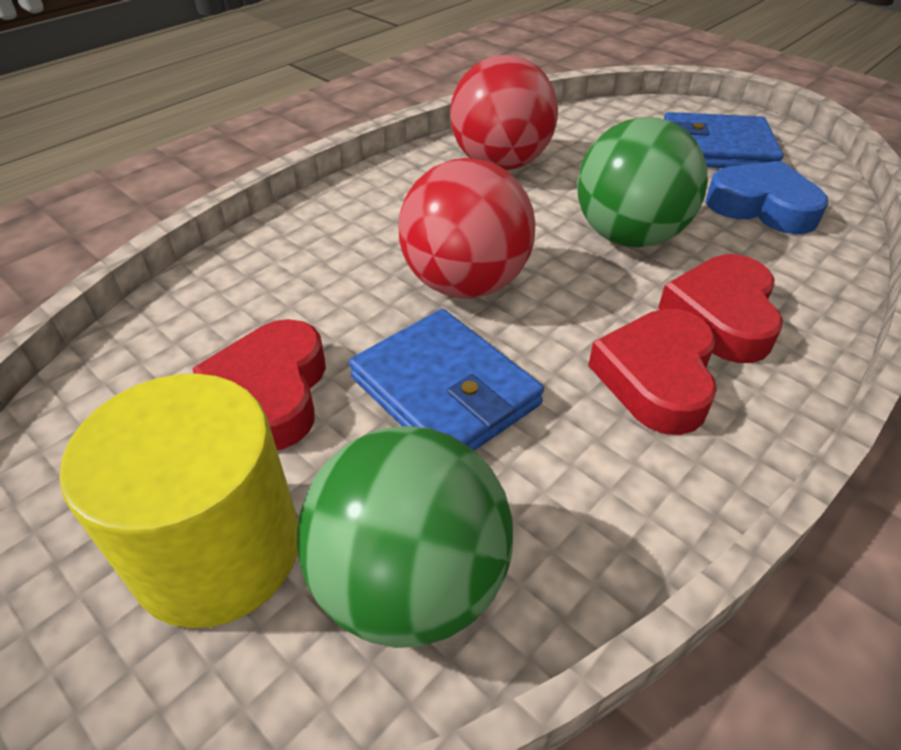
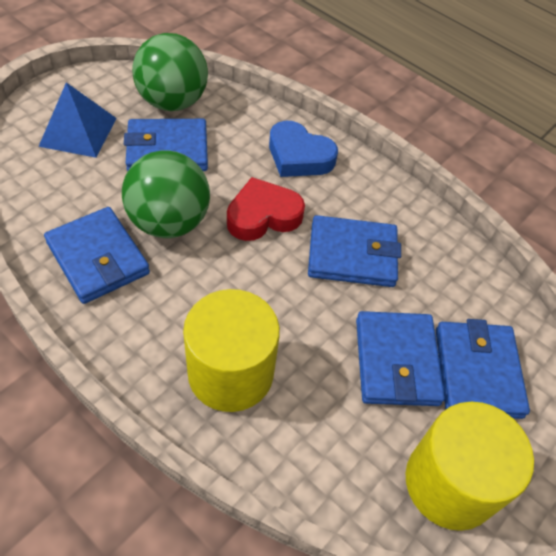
blue pyramid: none = 0 -> [38,82,116,158] = 1
blue wallet: [349,309,544,450] [664,112,783,168] = 2 -> [44,207,150,304] [124,119,208,171] [308,215,401,287] [356,311,445,406] [436,319,530,419] = 5
red ball: [398,158,536,298] [450,55,558,170] = 2 -> none = 0
red heart: [192,319,326,450] [588,309,717,435] [658,254,783,363] = 3 -> [227,177,305,241] = 1
yellow cylinder: [59,374,298,628] = 1 -> [183,289,280,412] [406,402,534,531] = 2

